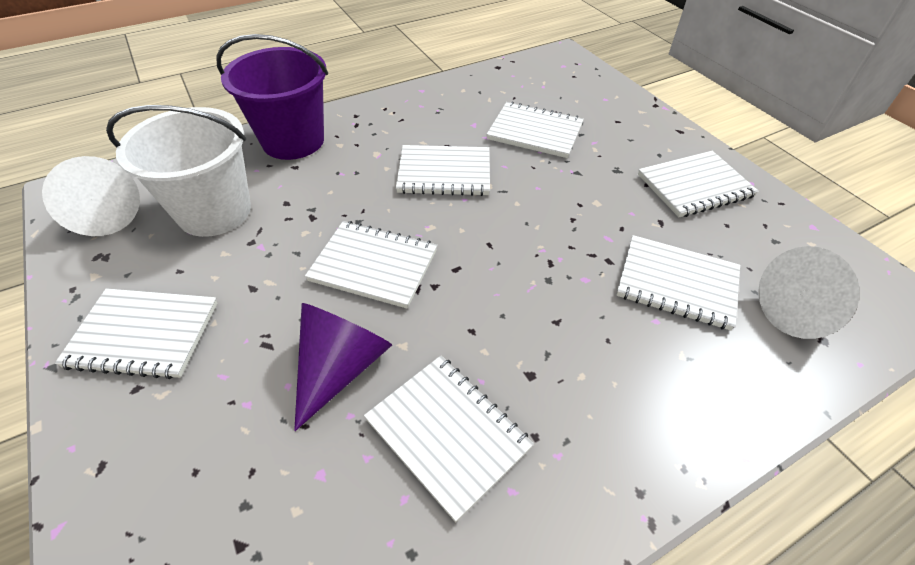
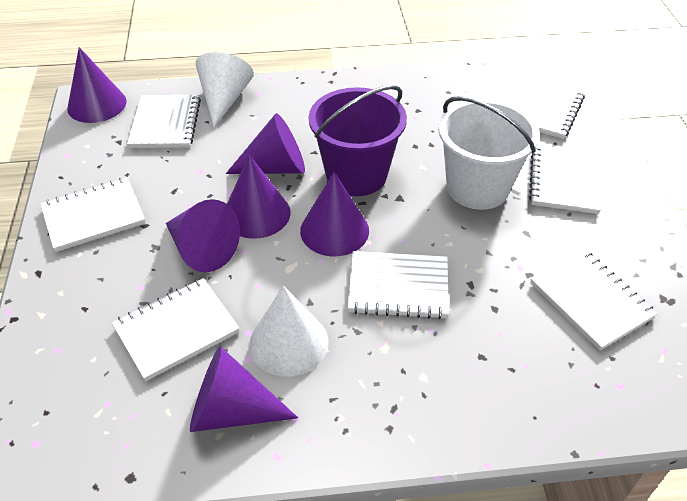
purple cone: [294,303,392,431] = 1 -> [67,47,127,123] [166,199,240,272] [190,346,298,432] [226,113,305,174] [227,155,291,239] [300,172,369,256] = 6

